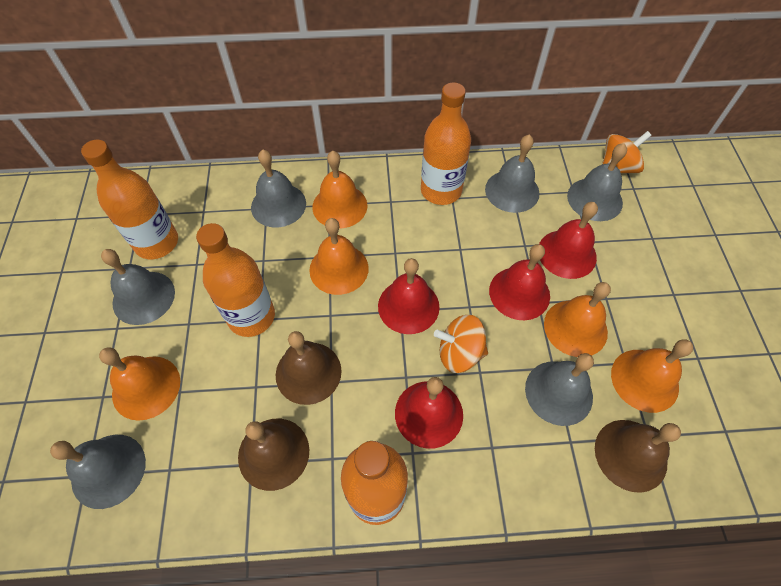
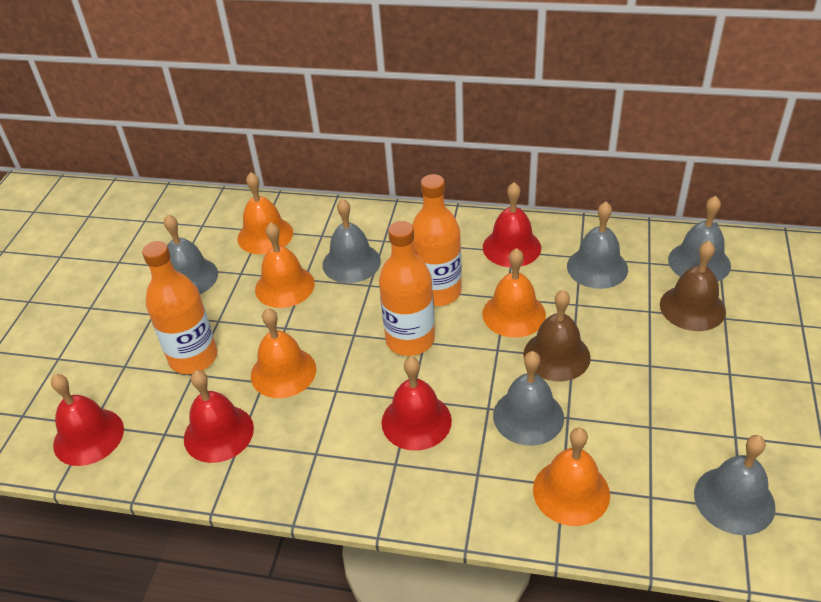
brown bell: [238,419,309,491] [276,331,342,405] [595,420,681,493] = 3 -> [523,290,591,382] [660,241,726,331] = 2
orange bottle: [81,140,178,259] [196,223,275,337] [341,441,408,525] [421,83,471,205] = 4 -> [142,241,218,374] [379,221,435,356] [412,174,462,306] = 3
orange spinning top: [434,315,488,373] [602,131,652,173] = 2 -> none = 0

